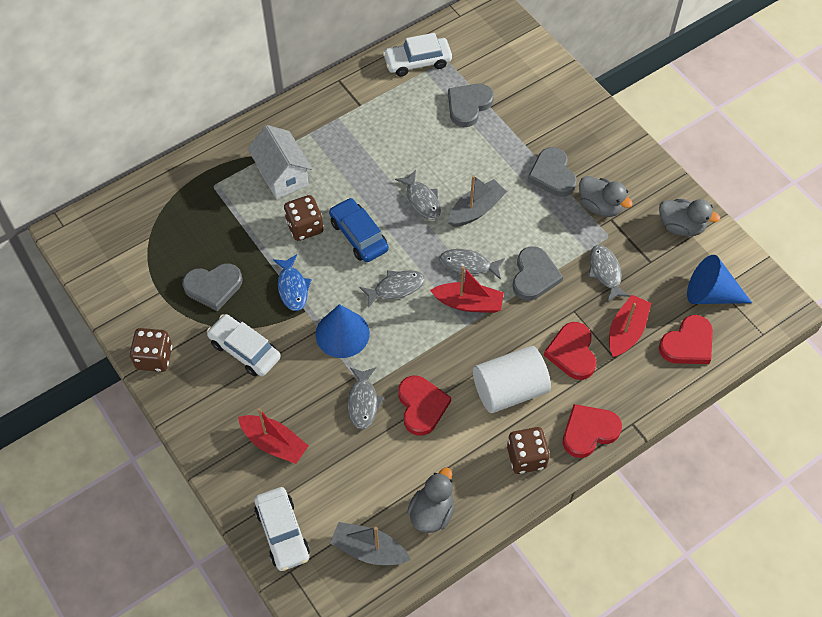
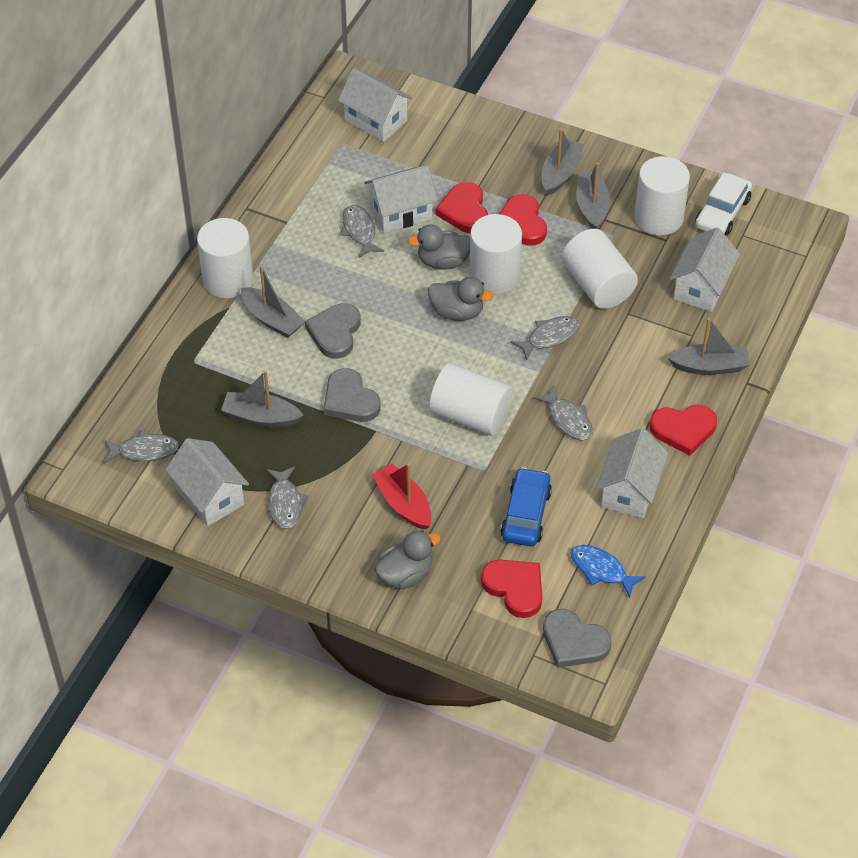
blue cone: [315,304,370,358] [687,255,752,304] = 2 -> none = 0
brown dice: [130,328,172,372] [284,195,323,241] [507,427,550,474] = 3 -> none = 0
grey boat: [330,522,411,565] [448,175,507,227] = 2 -> [221,370,304,427] [241,266,305,338] [542,128,584,195] [576,162,610,229] [668,318,749,375] = 5
grey heart: [182,263,243,311] [448,84,494,127] [513,246,563,301] [528,147,577,197] = 4 -> [305,303,361,359] [323,368,381,422] [543,609,612,668] = 3
red boat: [238,408,308,464] [430,266,504,313] [609,295,651,358] = 3 -> [372,463,432,530] = 1
white car: [207,314,281,376] [254,487,310,571] [383,33,452,77] = 3 -> [695,172,752,235] = 1
white cylinder: [473,346,551,413] = 1 -> [197,218,253,298] [429,363,513,436] [469,214,522,294] [562,229,638,309] [634,156,690,235] = 5
white house: [248,125,312,199] = 1 -> [165,438,249,526] [338,68,413,142] [364,165,437,233] [596,428,668,518] [670,228,740,312] = 5

